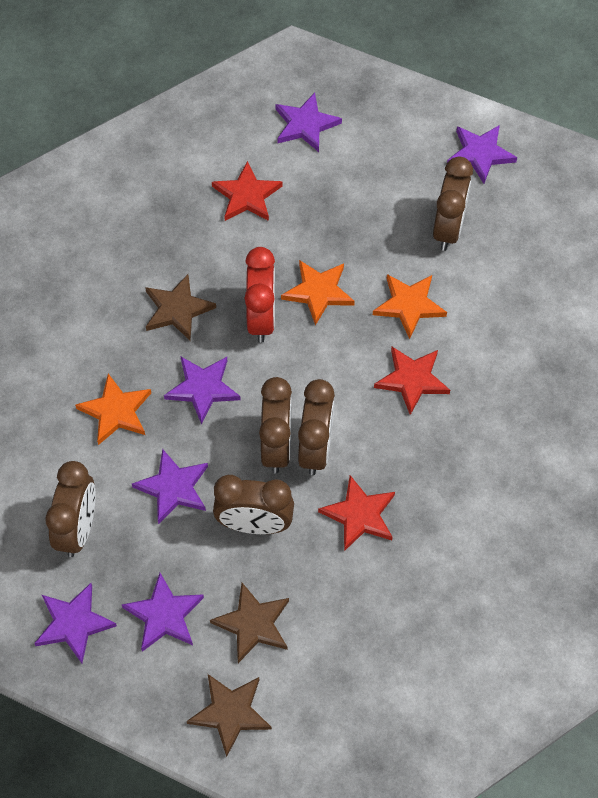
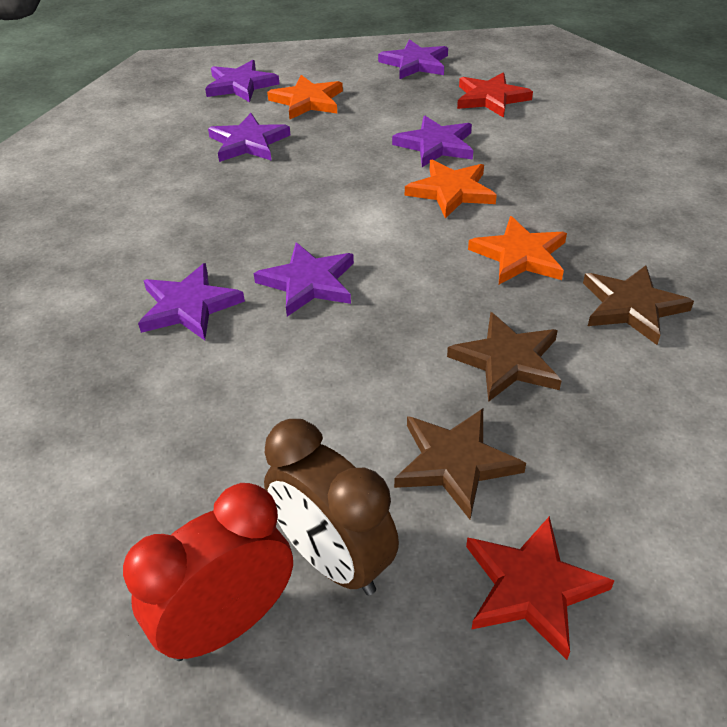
brown clock: [45,461,96,557] [213,475,294,534] [259,377,292,474] [298,379,335,475] [433,156,473,251] = 5 -> [264,419,399,595] = 1
red star: [212,161,282,221] [318,475,395,551] [374,347,450,415] = 3 -> [457,72,533,118] [466,516,615,660] = 2

